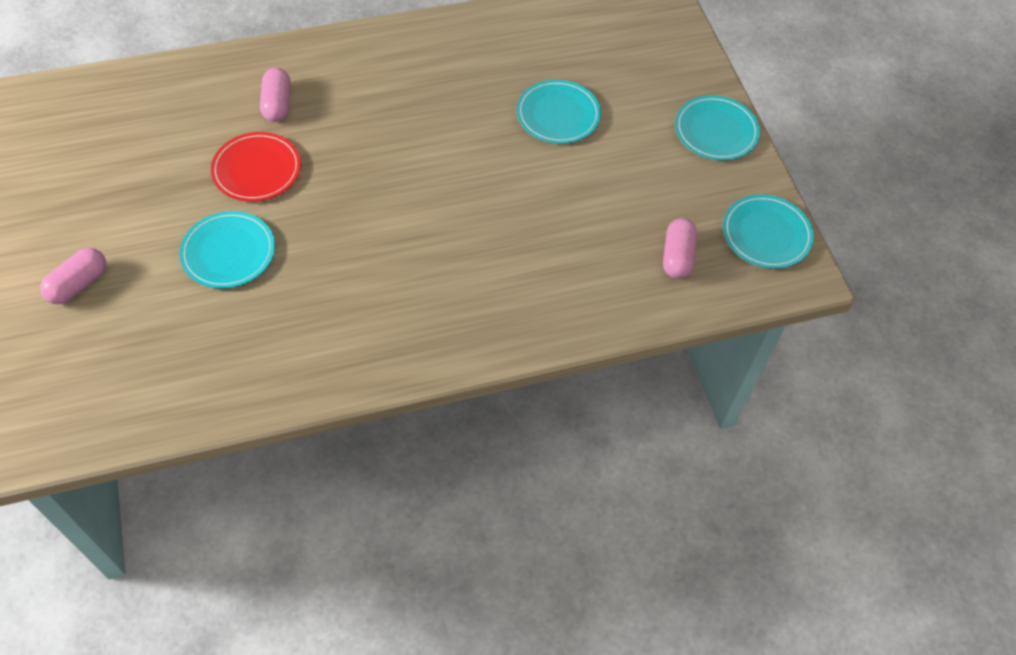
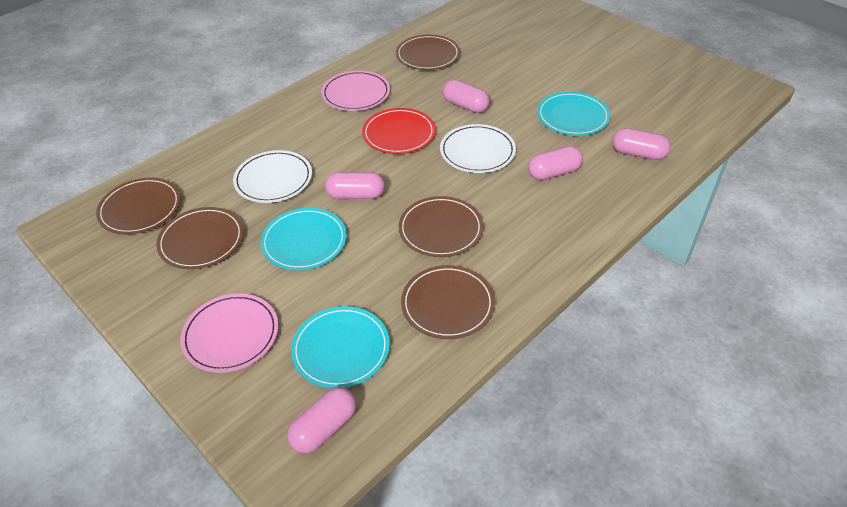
brown plate: none = 0 -> [96,178,181,234] [156,207,244,269] [396,35,460,70] [399,196,483,257] [401,265,495,339] = 5
pink capsule: [40,248,106,304] [260,68,291,122] [663,218,697,279] = 3 -> [288,387,356,453] [325,172,385,199] [443,80,490,113] [528,146,583,180] [612,128,671,160] = 5
pink plate: none = 0 -> [180,293,278,373] [321,71,390,111] = 2
turquoise plate: [180,211,275,288] [517,80,601,144] [675,95,760,160] [723,195,814,269] = 4 -> [260,208,347,270] [291,306,390,388] [537,92,610,136] = 3
white plate: none = 0 -> [233,150,312,203] [440,124,516,173] = 2

